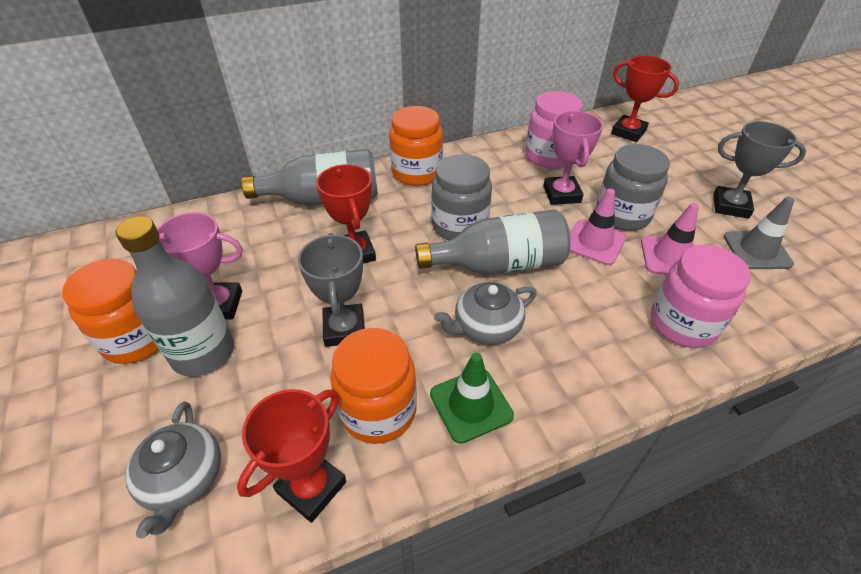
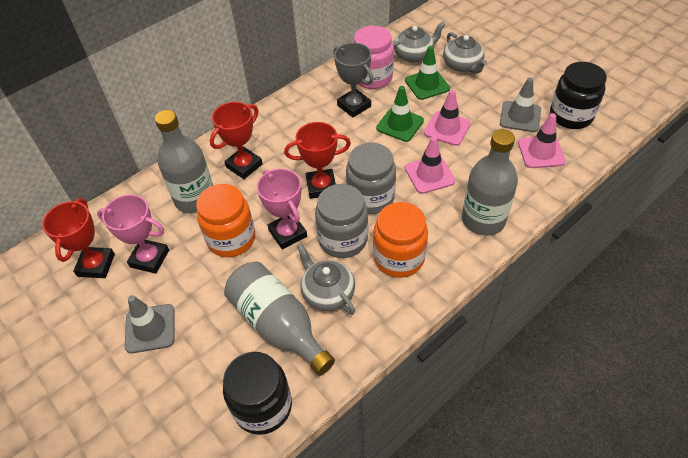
black jar: none = 0 -> [223,352,292,435] [550,62,607,129] = 2
green traffic cone: [430,353,514,444] = 1 -> [376,86,424,142] [405,46,450,100] = 2
grey teapot: [125,401,221,539] [434,282,537,344] = 2 -> [297,244,355,315] [393,21,445,63] [443,32,487,74] = 3
grey traffic cone: [724,197,794,269] = 1 -> [125,295,175,354] [500,78,541,132] = 2
grey trophy: [298,233,365,347] [713,121,806,219] = 2 -> [333,43,374,117] = 1
orange jar: [62,258,159,364] [330,328,417,444] [389,106,443,186] = 3 -> [196,184,255,257] [373,202,428,278] = 2
pink jar: [525,91,583,169] [651,245,751,348] = 2 -> [353,25,394,89] = 1
pink traffic cone: [570,189,626,265] [641,203,699,275] = 2 -> [405,136,455,194] [424,90,471,146] [518,113,566,168] = 3

